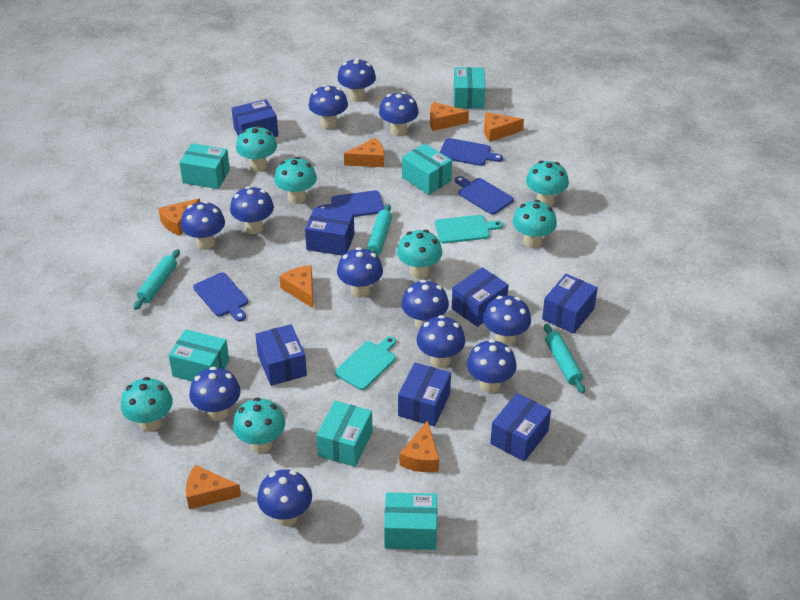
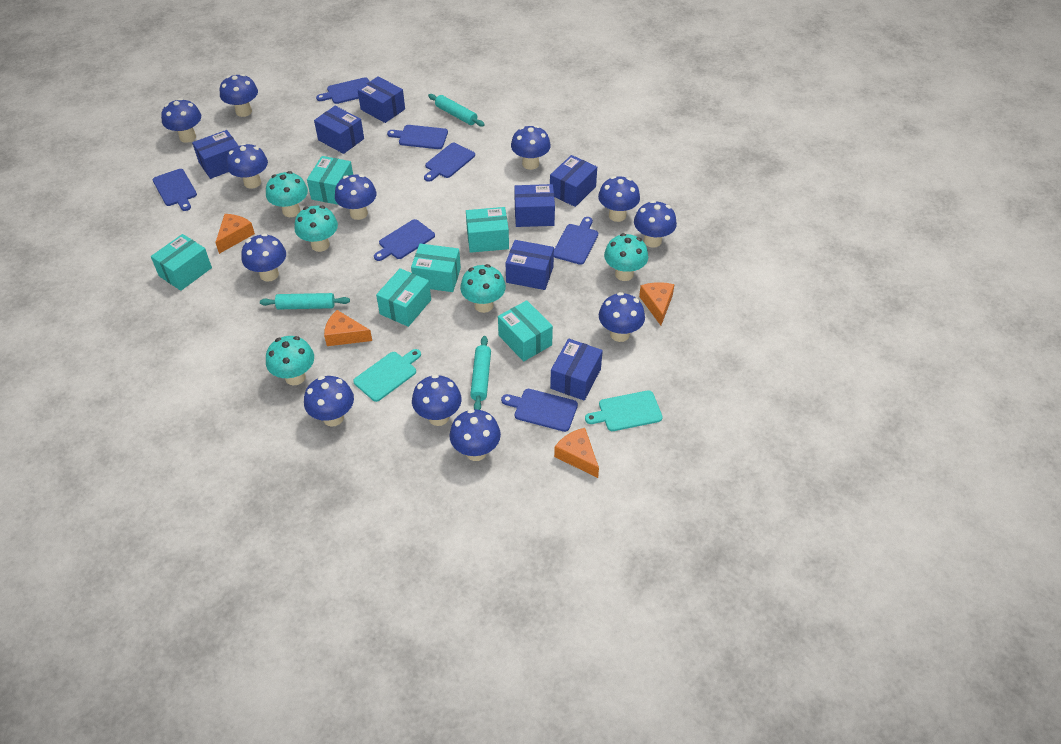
blue cutting board: [193,273,248,322] [317,190,384,217] [440,138,503,166] [455,176,514,215] = 4 -> [153,169,197,211] [316,77,370,104] [374,219,435,261] [387,125,448,149] [424,143,475,182] [501,389,578,432] [554,217,598,265] = 7
orange cheese: [158,198,200,236] [186,465,241,509] [279,265,313,308] [344,138,384,167] [399,420,439,472] [430,102,469,131] [484,112,524,142] = 7 -> [215,214,255,254] [324,310,372,346] [554,428,599,478] [639,282,675,325] = 4
turquoise mushroom: [121,377,173,432] [233,398,285,453] [236,125,277,172] [274,157,317,204] [397,230,442,279] [513,200,557,248] [526,161,569,206] = 7 -> [266,171,308,217] [266,336,314,386] [294,206,338,252] [460,264,506,313] [604,233,648,281] = 5

